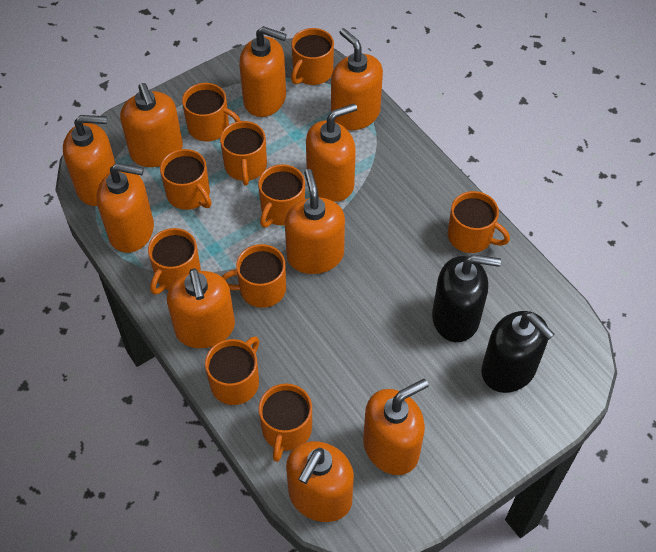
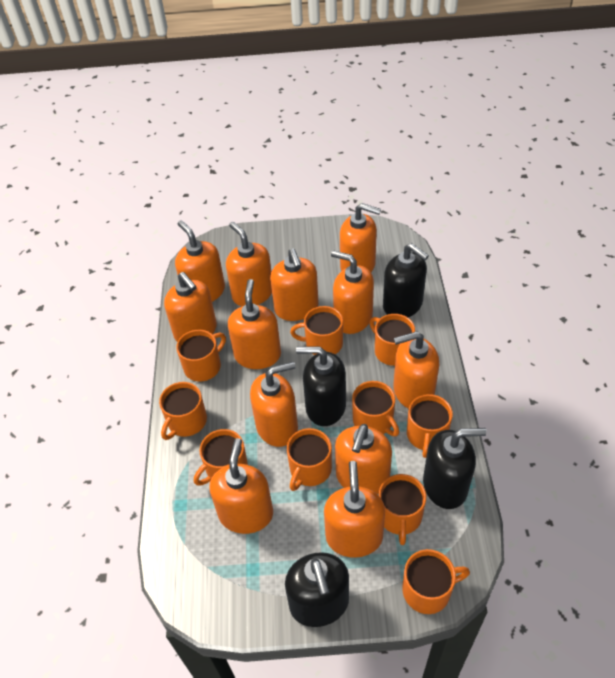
black soap dispenser: [432,254,501,342] [481,311,554,393] = 2 -> [285,552,349,627] [296,346,346,426] [383,243,429,317] [423,428,487,509] = 4
orange soap dispenser: [63,115,116,206] [96,163,154,253] [120,83,183,167] [167,268,235,348] [239,26,287,117] [285,169,345,274] [286,441,354,522] [306,103,357,202] [331,28,383,130] [363,379,429,475] = 10 -> [164,272,217,342] [175,221,225,302] [209,438,273,534] [226,222,272,306] [228,279,281,369] [250,362,298,447] [270,249,319,321] [324,461,385,558] [331,250,374,334] [335,424,392,494] [340,203,381,272] [393,331,439,409] = 12

